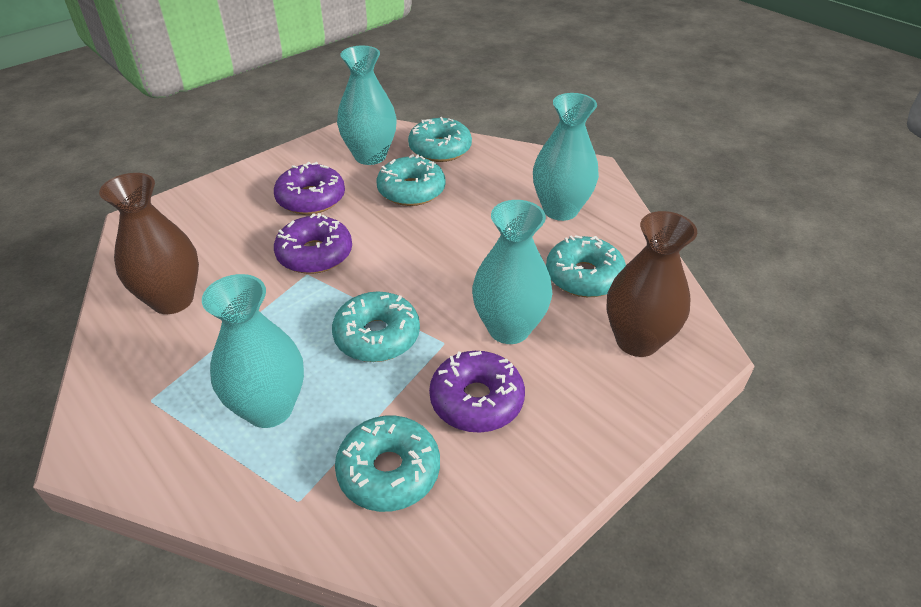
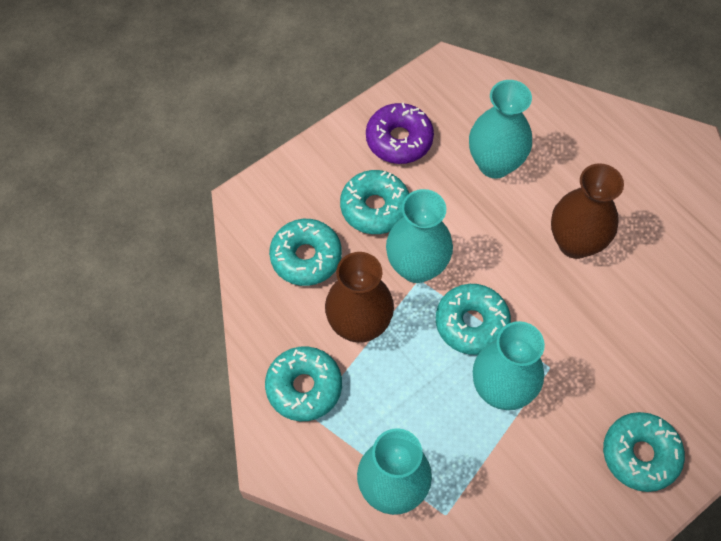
purple donut: [274,162,345,215] [274,213,352,274] [429,351,525,433] = 3 -> [366,103,434,164] = 1

